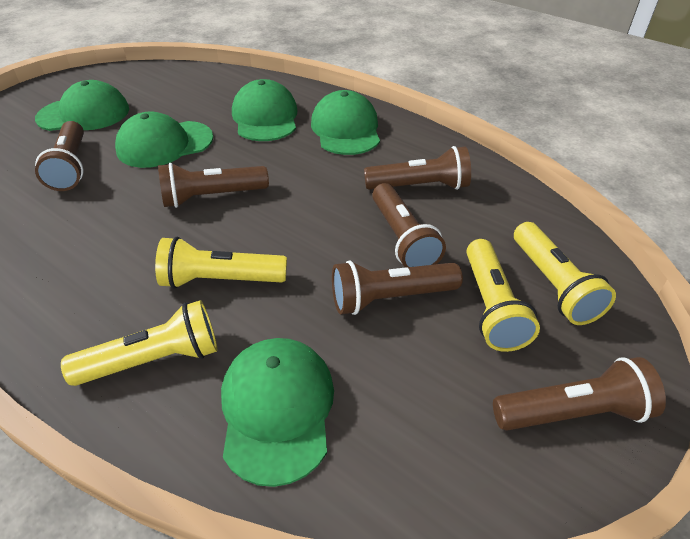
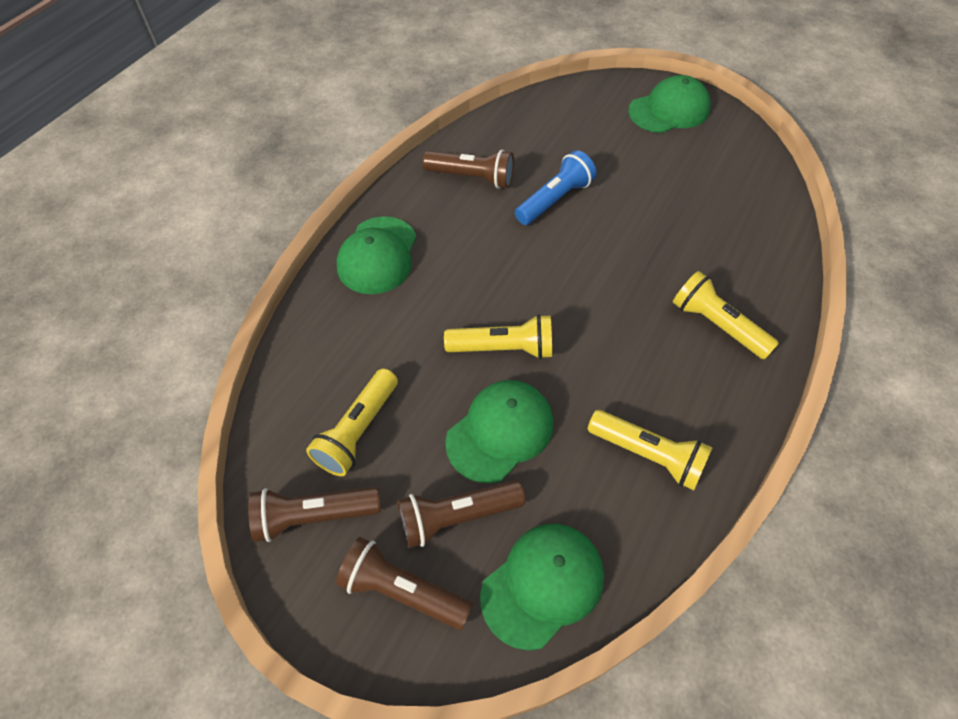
blue flashlight: none = 0 -> [515,150,596,225] = 1
brown flashlight: [35,121,84,191] [158,163,269,208] [332,260,463,315] [364,146,471,190] [372,183,446,268] [493,357,666,431] = 6 -> [248,487,381,542] [336,537,473,630] [397,480,526,548] [422,150,514,189] = 4
green cap: [35,80,129,131] [115,112,214,168] [221,338,334,487] [232,79,297,141] [311,90,380,155] = 5 -> [337,216,416,294] [445,380,554,483] [480,524,604,650] [628,75,711,133] = 4

